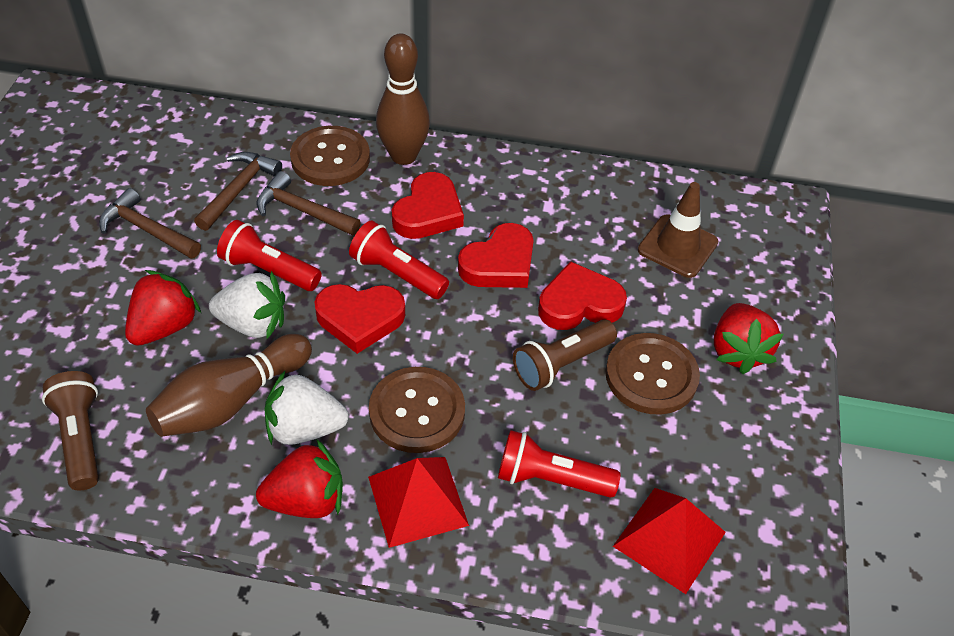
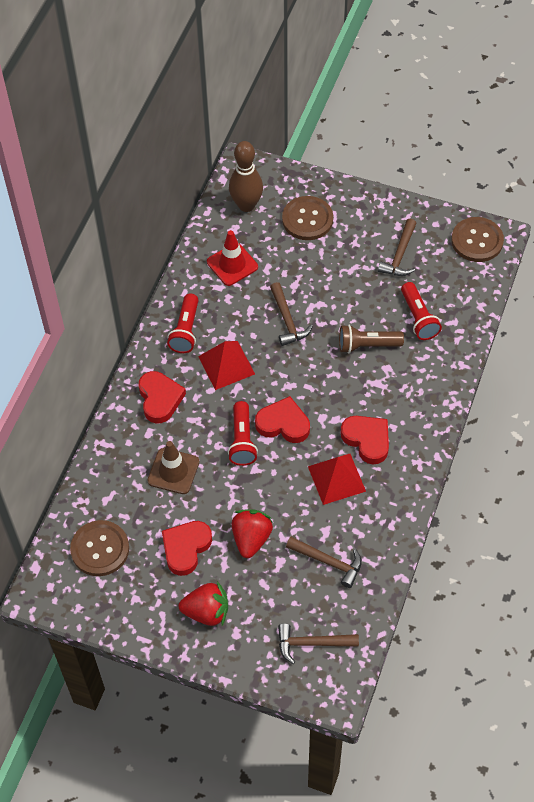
brown bowling pin: [146,334,312,437] [376,33,430,165] = 2 -> [229,141,263,212] = 1
brown flashlight: [42,371,99,490] [513,319,617,391] = 2 -> [339,325,404,353] = 1
brown hammer: [99,188,201,259] [194,152,282,231] [256,171,361,236] = 3 -> [270,282,313,346] [278,623,359,664] [286,537,362,588] [378,219,417,276] = 4
red strawberry: [125,270,201,346] [256,439,343,518] [714,303,784,374] = 3 -> [178,581,228,626] [232,509,273,558] = 2
red traffic cone: none = 0 -> [207,230,258,286] = 1
white strawberry: [209,271,285,339] [264,371,348,445] = 2 -> none = 0

